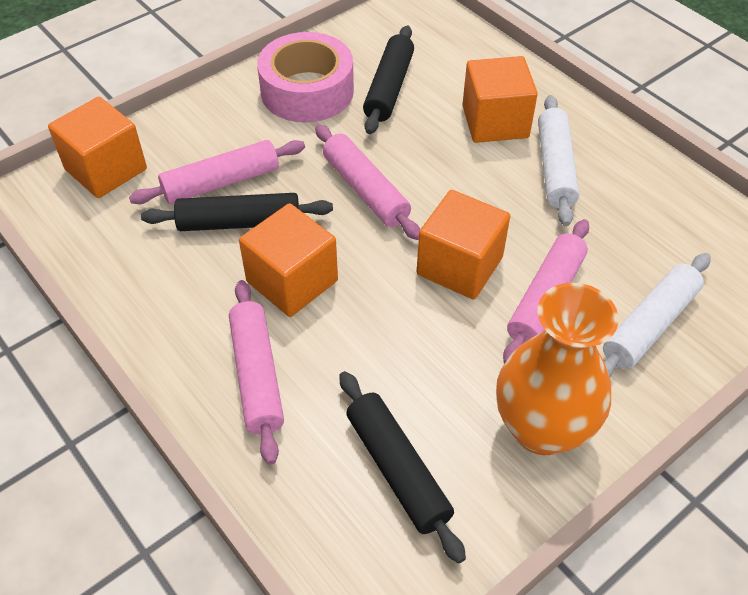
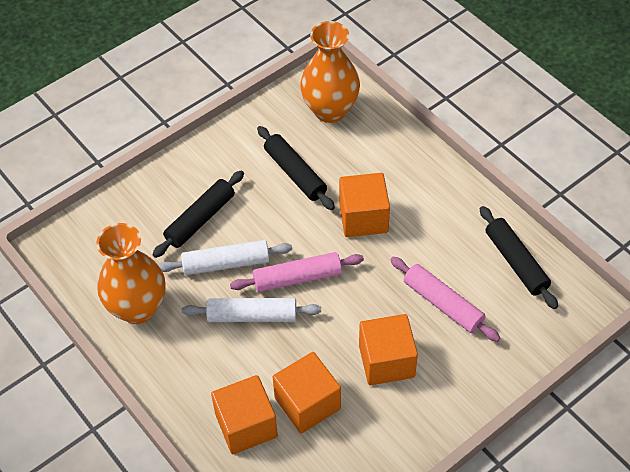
orange vase: [496,283,619,455] = 1 -> [96,223,165,324] [300,21,360,123] = 2
pink rolling pin: [129,140,305,204] [229,280,284,465] [315,124,420,240] [503,219,589,363] = 4 -> [230,252,364,292] [390,257,500,342] = 2
pink tape: [257,32,354,123] = 1 -> none = 0

